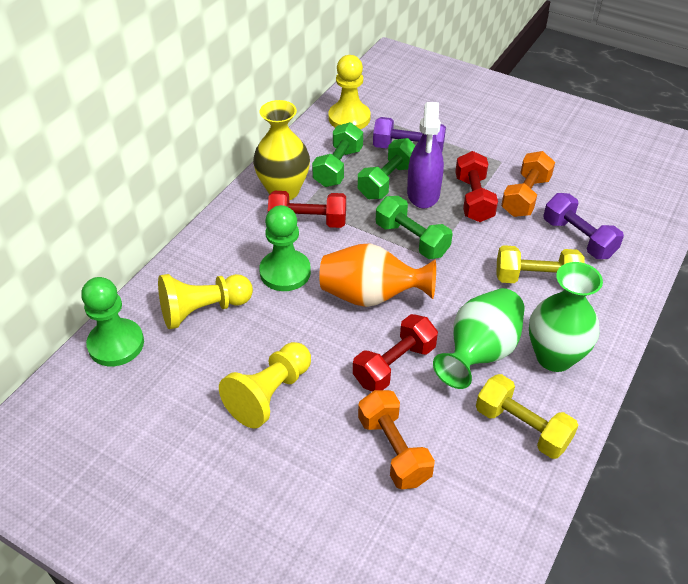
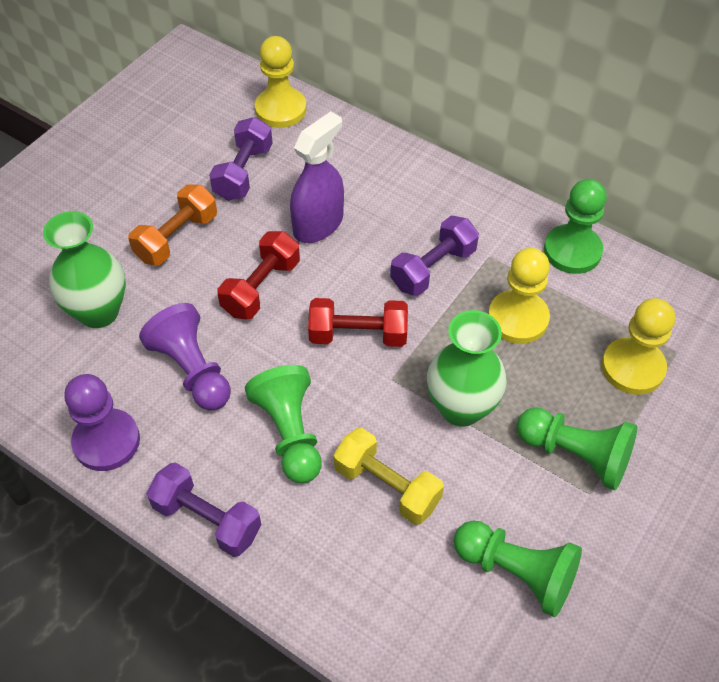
green dumbbell: [312,122,363,187] [358,138,416,199] [376,196,453,259] = 3 -> none = 0
green pawn: [81,277,144,366] [259,205,311,291] = 2 -> [245,365,322,483] [454,520,582,617] [517,407,637,490] [544,179,607,274] = 4
orange dumbbell: [358,390,435,489] [501,151,555,217] = 2 -> [128,184,217,265] = 1
orange vase: [319,243,436,307] = 1 -> none = 0
purple dumbbell: [373,117,446,152] [543,193,624,259] = 2 -> [146,462,261,557] [209,117,273,201] [390,216,479,296] = 3
purple pawn: none = 0 -> [64,374,140,471] [139,303,231,411] = 2
red dumbbell: [268,191,346,228] [353,314,438,392] [455,151,498,222] = 3 -> [217,231,300,319] [308,298,408,347] = 2
yellow dumbbell: [476,374,579,459] [496,245,584,283] = 2 -> [334,428,444,525] = 1
yellow vase: [253,100,310,200] = 1 -> none = 0

